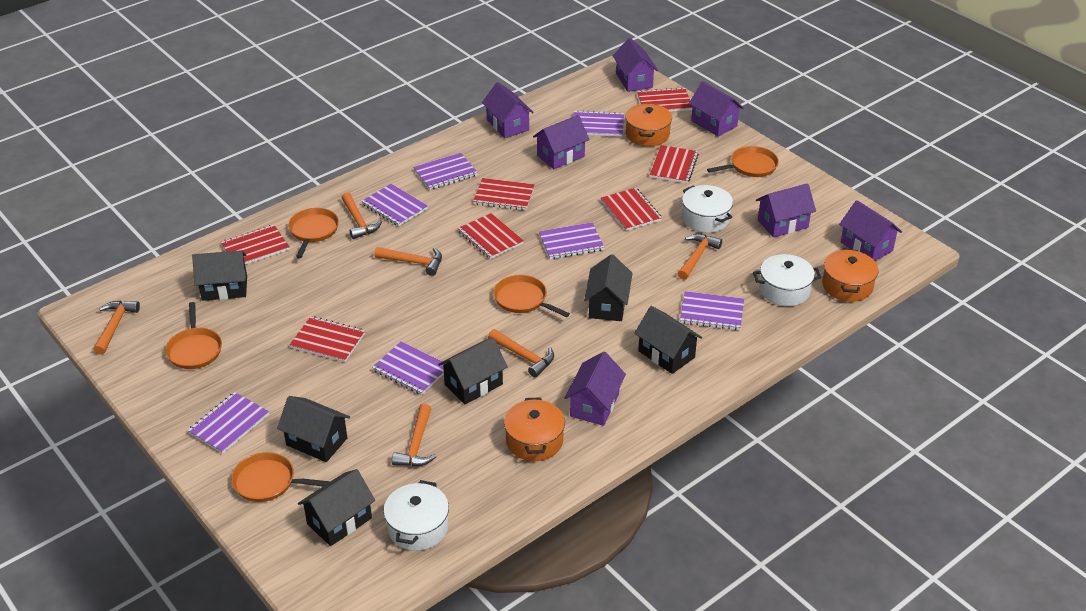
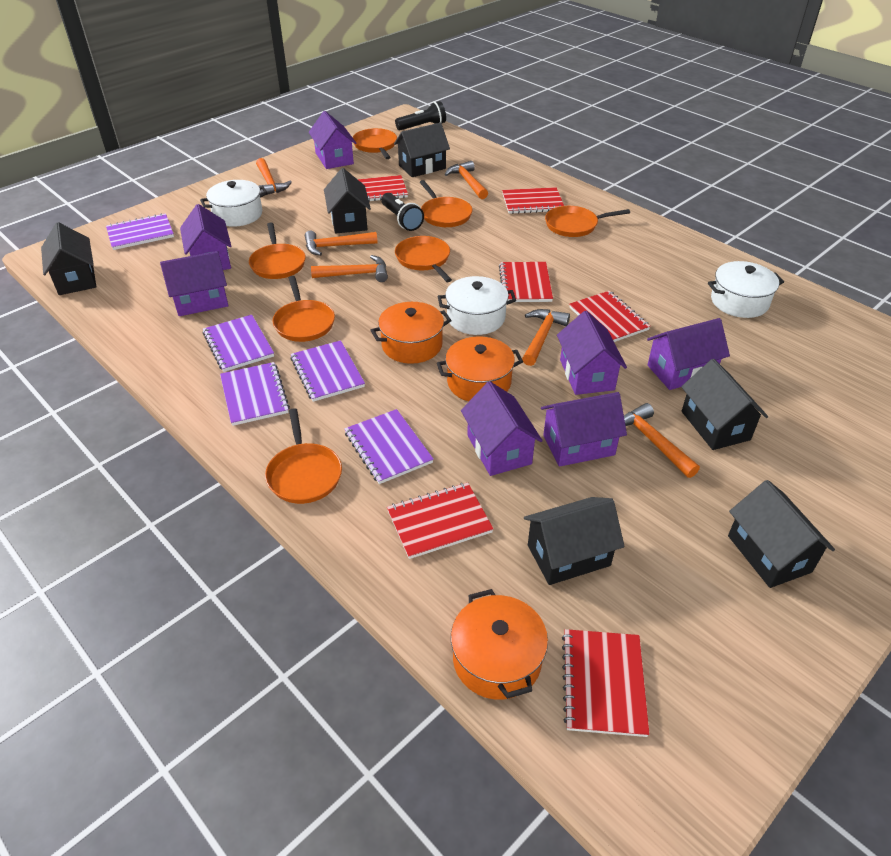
black flashlight: none = 0 -> [381,193,424,231] [395,101,446,130] = 2
orange pan: [165,302,222,369] [231,452,330,502] [288,208,339,258] [493,275,570,317] [707,146,779,177] = 5 -> [249,223,306,279] [265,408,342,504] [272,276,335,342] [352,128,397,159] [395,236,452,282] [420,180,472,227] [545,206,630,237] = 7
purple notebook: [187,392,269,454] [362,184,428,226] [372,341,446,395] [413,153,478,190] [539,222,605,259] [573,110,624,137] [680,291,744,330] = 7 -> [106,213,174,250] [203,315,274,372] [220,362,290,426] [290,340,365,402] [344,409,434,484] = 5
red notebook: [221,225,290,265] [290,316,365,362] [458,213,524,259] [473,178,535,210] [601,188,662,231] [637,87,693,112] [650,145,699,183] = 7 -> [358,175,408,202] [387,482,493,559] [499,262,553,302] [502,187,564,214] [562,629,649,737] [569,291,651,342] = 6

